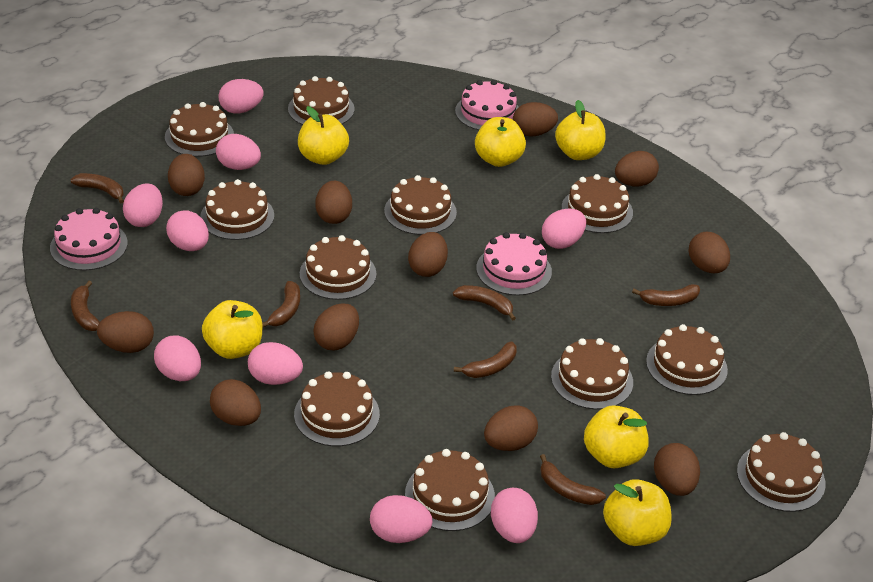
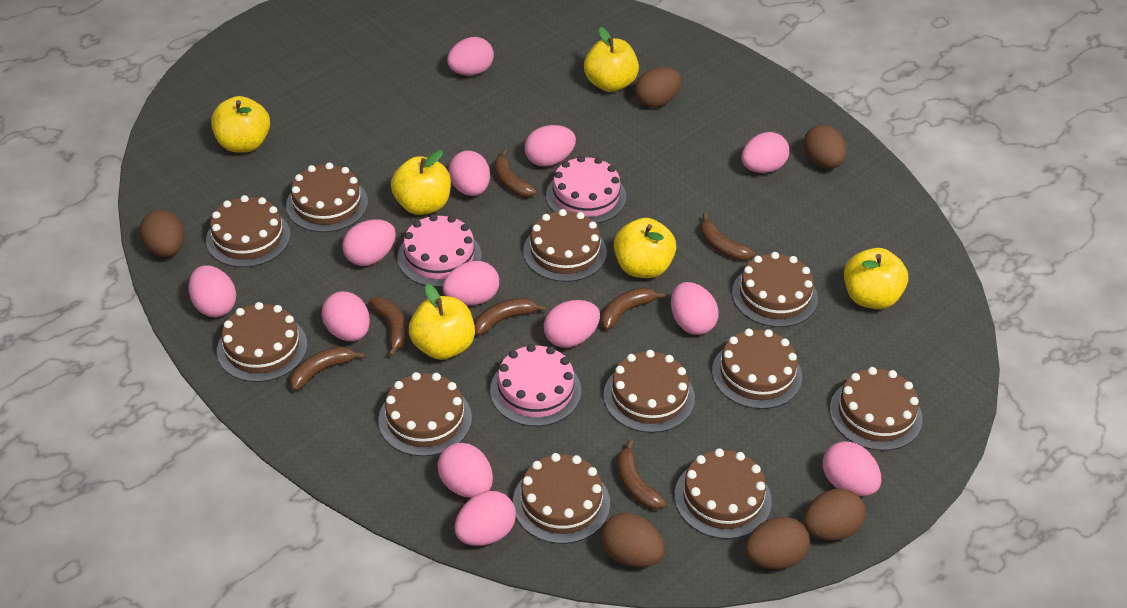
brown egg: [97,311,154,353] [168,154,205,196] [210,379,261,426] [313,303,359,351] [315,181,352,224] [408,232,448,277] [484,405,538,451] [513,102,558,137] [615,151,659,187] [654,443,700,496] [689,232,730,273] = 11 -> [140,210,185,257] [601,512,665,568] [635,67,682,108] [745,517,810,569] [803,125,847,169] [803,488,866,541] = 6
pink egg: [123,184,163,227] [154,336,201,381] [166,210,209,251] [216,134,261,170] [218,79,264,114] [248,342,303,385] [370,495,433,543] [491,488,538,543] [542,208,586,249] = 9 -> [189,265,236,317] [322,291,370,341] [342,219,396,266] [437,443,493,498] [443,261,499,305] [447,37,494,76] [449,151,490,196] [455,491,516,546] [525,125,576,167] [544,300,600,348] [671,282,719,335] [741,132,789,173] [823,441,882,496] = 13

